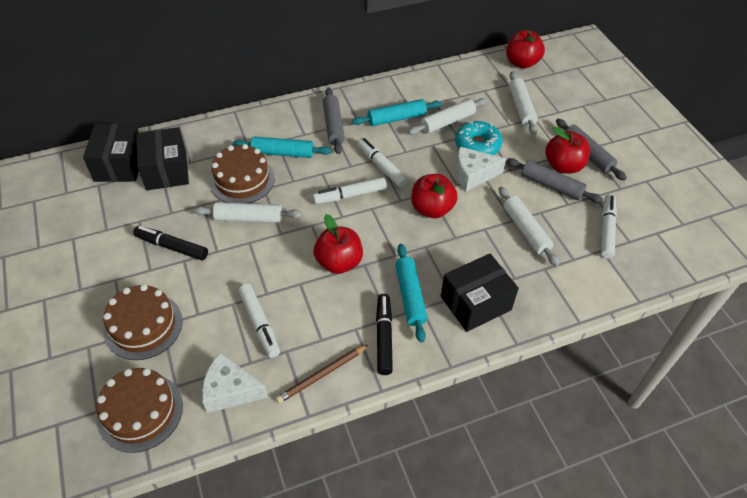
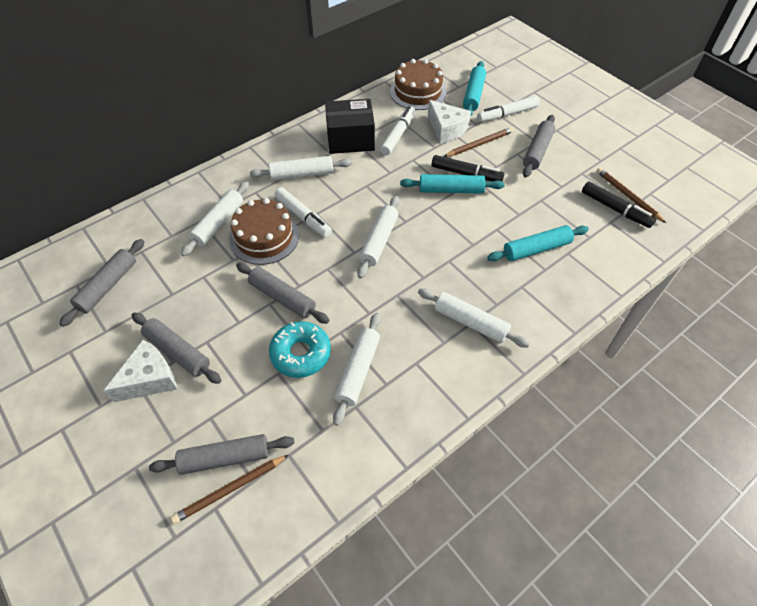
black box: [83,124,139,182] [136,127,189,191] [441,253,519,332] = 3 -> [325,99,375,154] = 1
brown cake: [96,368,183,453] [103,284,182,360] [210,144,275,203] = 3 -> [229,198,299,265] [390,59,446,110] = 2
brown pencil: [276,344,369,404] = 1 -> [171,455,288,524] [443,127,514,157] [596,167,666,223] = 3
grey rolling pin: [323,88,345,154] [506,158,603,203] [556,119,627,181] = 3 -> [59,239,145,327] [132,312,221,384] [149,434,294,475] [236,263,329,324] [523,115,555,178] = 5
red apple: [314,214,363,274] [411,174,458,218] [506,30,545,69] [546,127,590,174] = 4 -> none = 0
white marker: [238,284,280,358] [313,177,387,204] [357,138,408,188] [601,194,617,259] = 4 -> [275,188,332,237] [380,106,415,155] [477,96,540,122] = 3
white rolling pin: [194,202,302,223] [408,98,487,135] [499,187,559,266] [509,71,538,135] = 4 -> [181,181,249,256] [250,156,352,180] [333,313,381,426] [357,196,399,279] [418,288,530,348] = 5

